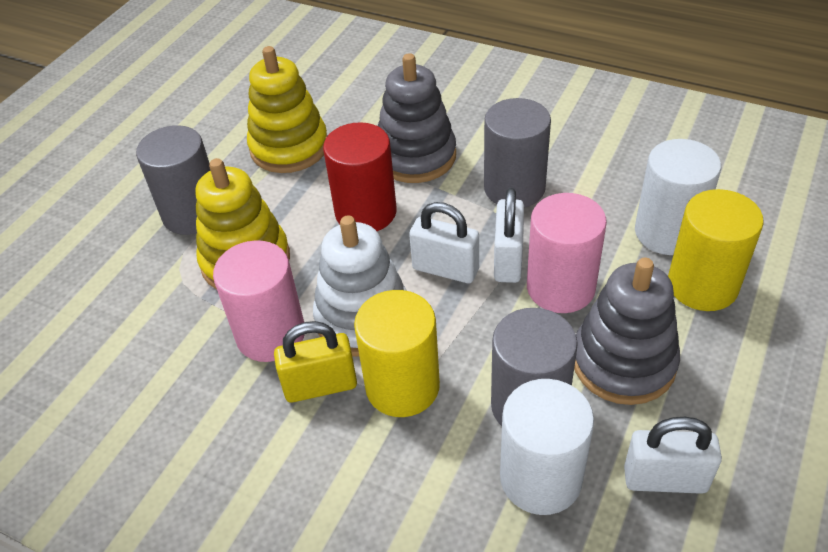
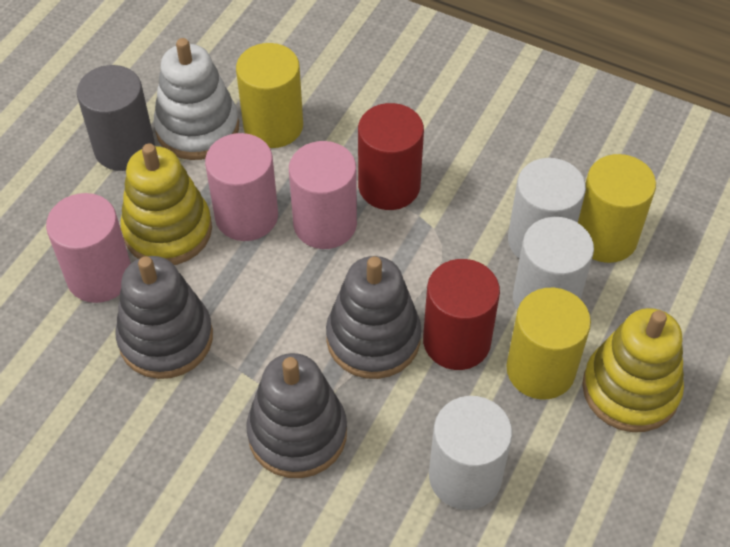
grey cylinder: [136,125,210,235] [484,98,551,208] [491,308,578,426] = 3 -> [77,65,155,171] = 1
grey stacking toy: [378,53,456,183] [574,258,680,405] = 2 -> [116,256,213,379] [247,353,347,478] [326,256,421,379] = 3
pink cylinder: [213,240,305,362] [527,193,607,313] = 2 -> [46,193,131,303] [205,133,278,241] [289,141,357,249] = 3
red cylinder: [323,122,397,231] = 1 -> [358,103,424,210] [423,259,500,370] = 2
white cylinder: [500,379,594,515] [635,139,721,255] = 2 -> [429,396,512,510] [508,158,586,258] [513,217,594,310] = 3
white padlock: [409,202,479,283] [494,188,524,283] [624,417,722,494] = 3 -> none = 0
yellow cylinder: [354,290,440,417] [668,189,764,311] = 2 -> [236,43,303,148] [506,288,591,399] [578,154,656,263] = 3
yellow padlock: [274,321,357,403] = 1 -> none = 0

